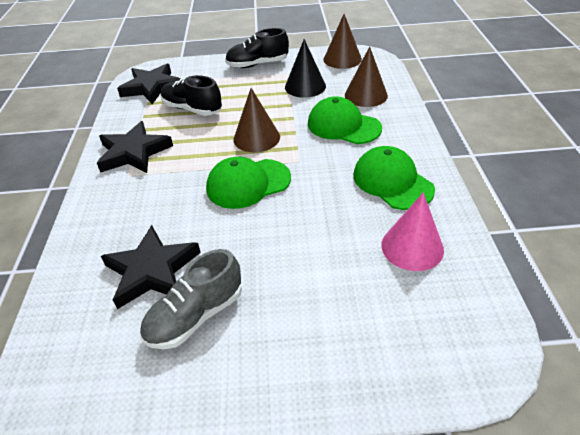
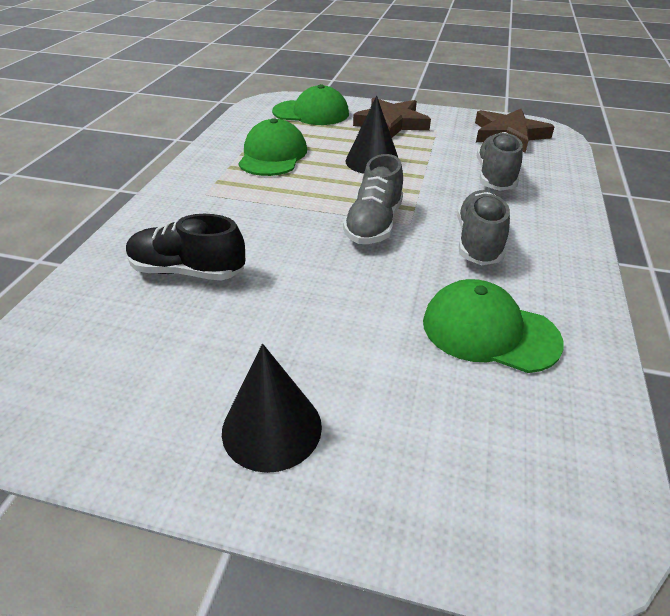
black cone: [285,39,326,98] = 1 -> [222,344,322,473] [346,96,398,174] = 2
black shoe: [161,75,222,116] [225,28,289,68] = 2 -> [126,214,245,281] = 1
black star: [97,121,173,173] [101,225,201,309] [117,64,181,104] = 3 -> none = 0
brown cone: [233,88,280,152] [323,14,362,69] [345,46,388,107] = 3 -> none = 0
brown star: none = 0 -> [353,98,431,138] [475,109,555,153] = 2
grey shoe: [140,249,242,349] = 1 -> [343,154,403,244] [457,190,510,265] [477,132,523,191] = 3
pink cone: [381,192,444,271] = 1 -> none = 0

